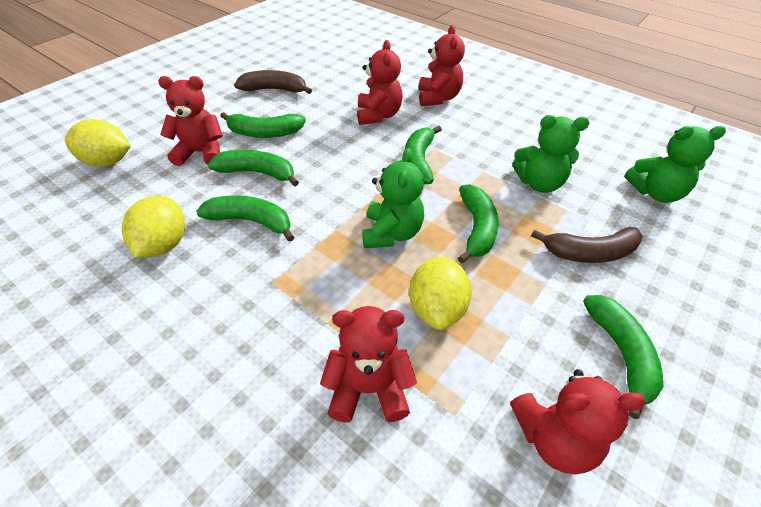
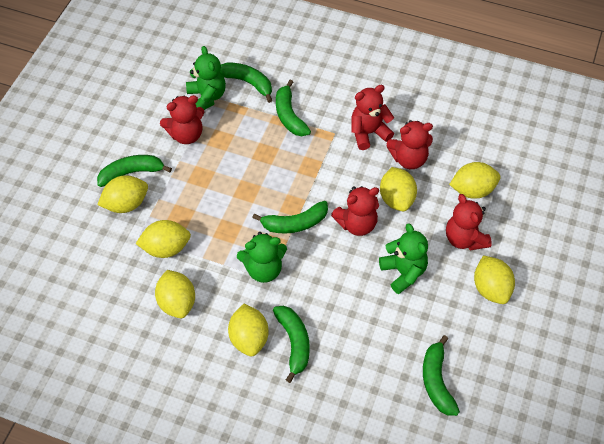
brown banana: [234,70,312,94] [531,227,643,263] = 2 -> none = 0
yellow lemon: [65,119,130,167] [122,196,185,258] [409,256,472,330] = 3 -> [97,175,148,213] [136,220,191,258] [155,270,195,318] [228,304,269,356] [380,167,417,211] [449,162,501,199] [474,255,515,304] = 7

